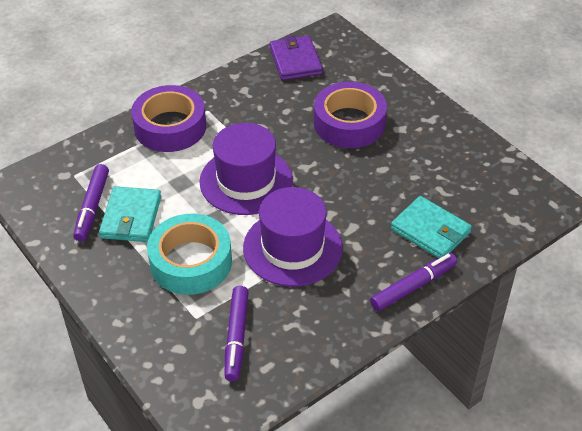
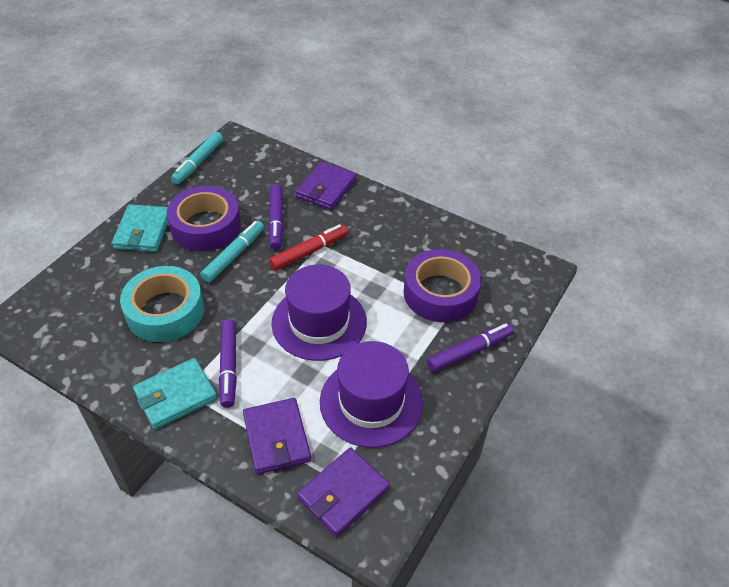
purple wallet: [270,35,323,80] = 1 -> [243,398,311,474] [296,162,356,210] [297,447,390,537] = 3
red marker: none = 0 -> [269,224,348,271] = 1
turquoise marker: none = 0 -> [171,132,223,184] [200,221,264,283] = 2

